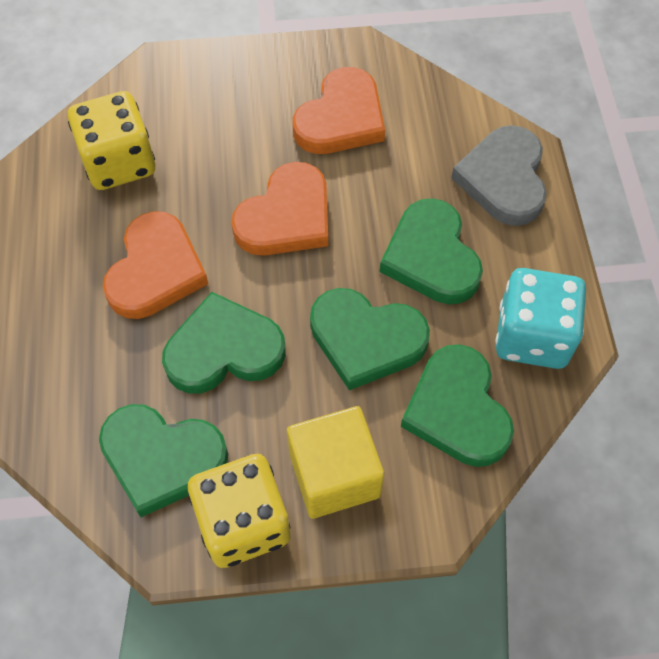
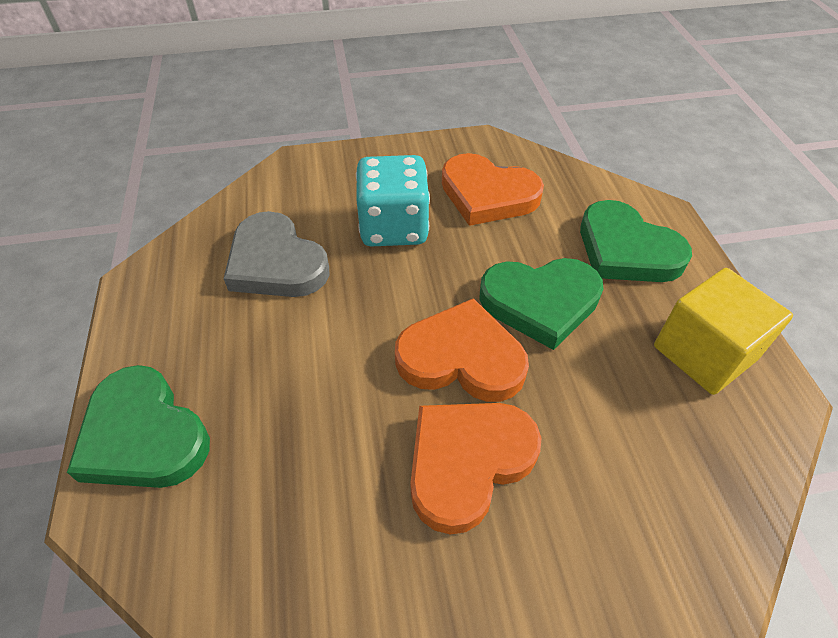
green heart: [99,404,228,517] [162,292,286,394] [310,288,430,390] [380,198,483,305] [401,344,514,467] = 5 -> [67,365,210,488] [479,258,603,350] [580,200,692,282] = 3
yellow dice: [68,91,155,190] [188,454,291,568] = 2 -> none = 0

